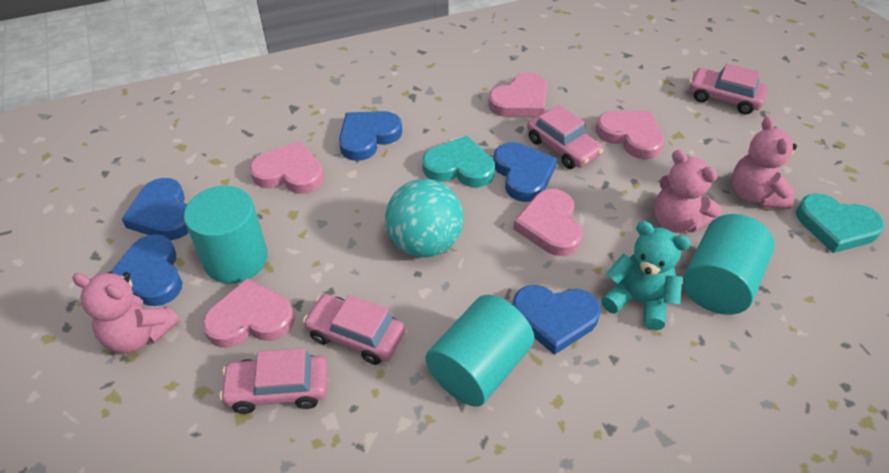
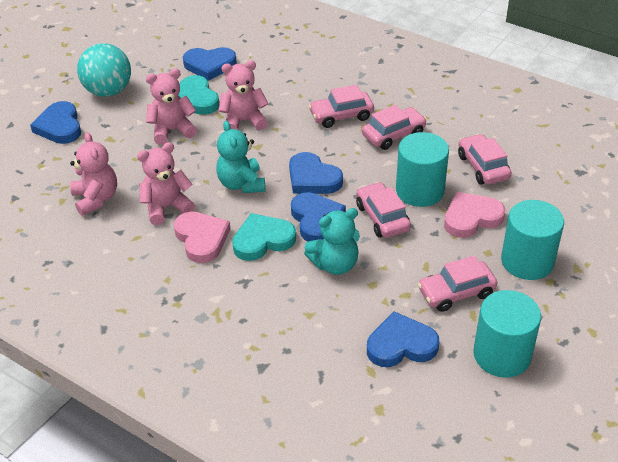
pink car: [219,348,328,414] [303,294,405,365] [527,105,603,169] [689,64,768,114] = 4 -> [309,85,374,128] [356,182,411,238] [362,105,427,150] [418,255,497,312] [458,134,512,185] = 5
pink heart: [202,278,295,348] [250,141,324,194] [488,73,547,117] [513,189,582,256] [596,111,664,159] = 5 -> [174,212,231,263] [444,192,505,238] = 2
pink teddy bear: [72,272,180,353] [654,150,722,233] [732,117,797,209] = 3 -> [70,132,117,216] [137,142,195,225] [146,69,197,145] [219,60,269,130] = 4
turquoise teddy bear: [601,221,691,331] = 1 -> [216,121,265,193] [304,208,360,275] = 2

